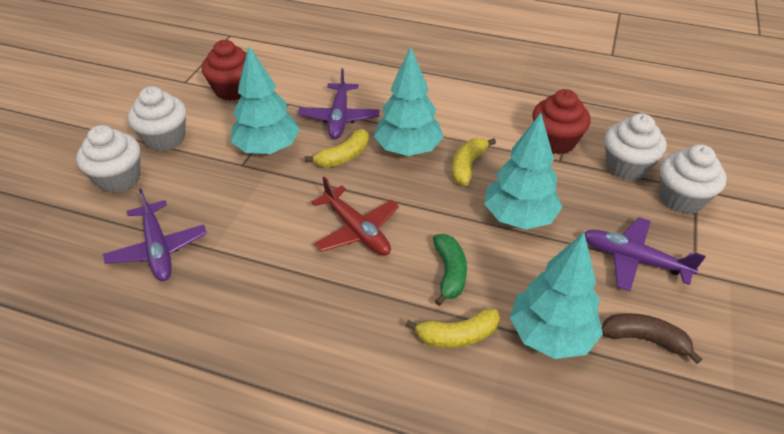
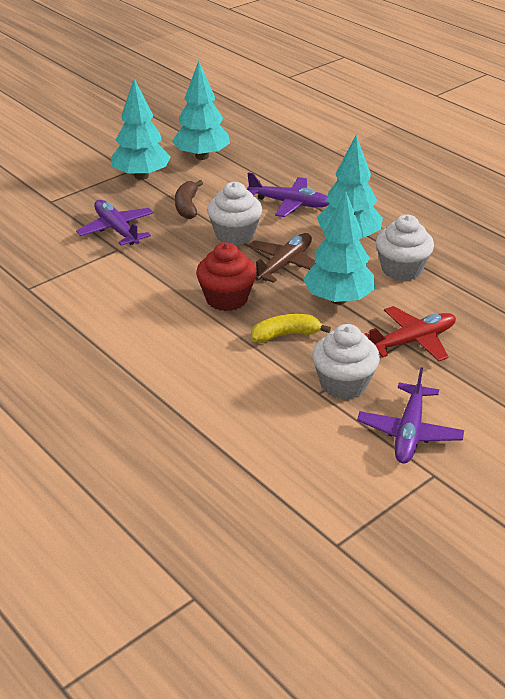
brown plane: none = 0 -> [248,233,316,283] = 1
green banana: [433,234,467,306] = 1 -> none = 0
red cupcake: [202,40,247,101] [532,89,591,154] = 2 -> [196,242,257,311] = 1
white cupcake: [76,125,140,193] [127,86,186,151] [605,113,667,180] [660,144,727,214] = 4 -> [207,182,262,245] [312,324,380,399] [376,215,434,281] = 3
yellow banana: [305,129,369,168] [405,308,500,348] [452,138,496,186] = 3 -> [251,314,331,343] = 1

